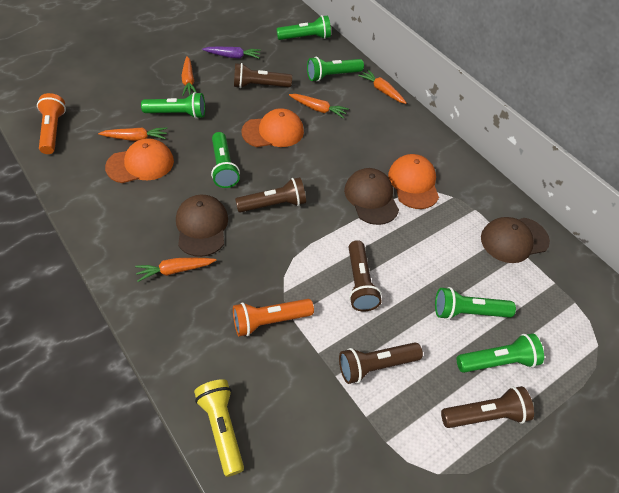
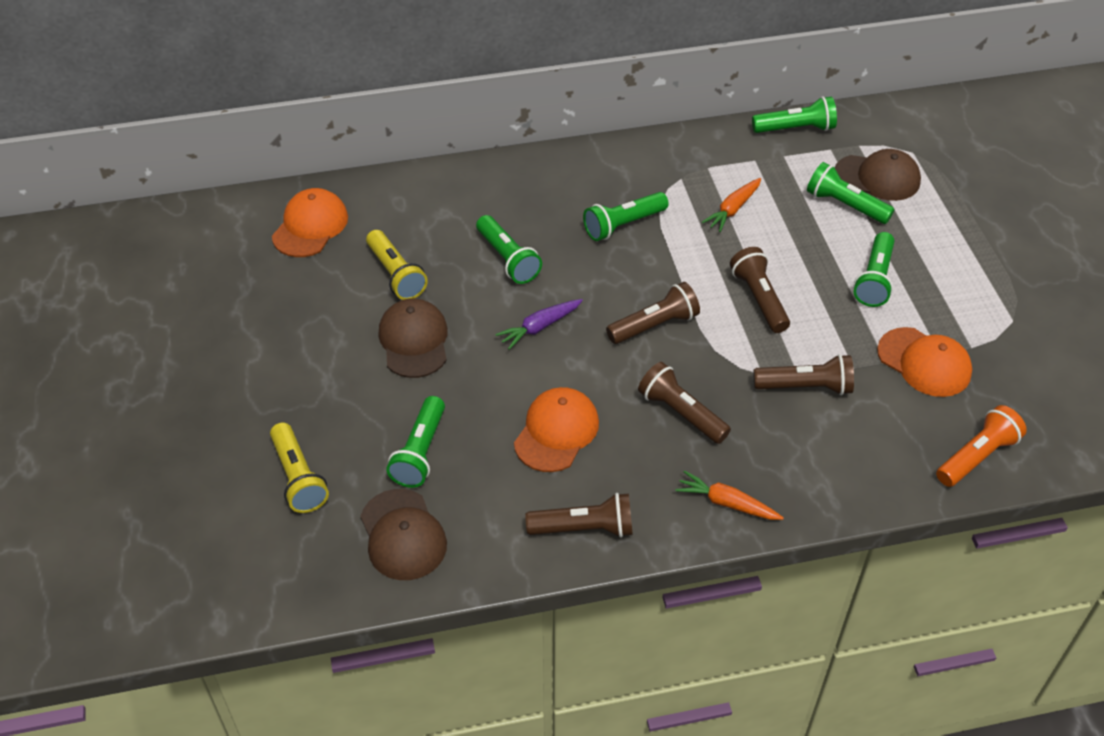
orange carrot: [98,127,167,141] [135,258,216,282] [181,56,197,96] [289,94,349,118] [358,70,407,104] = 5 -> [675,471,784,520] [702,178,761,232] = 2
orange flashlight: [37,93,66,154] [233,299,314,336] = 2 -> [936,405,1027,487] = 1
yellow flashlight: [194,379,244,477] = 1 -> [270,422,329,513] [366,230,428,300] = 2

